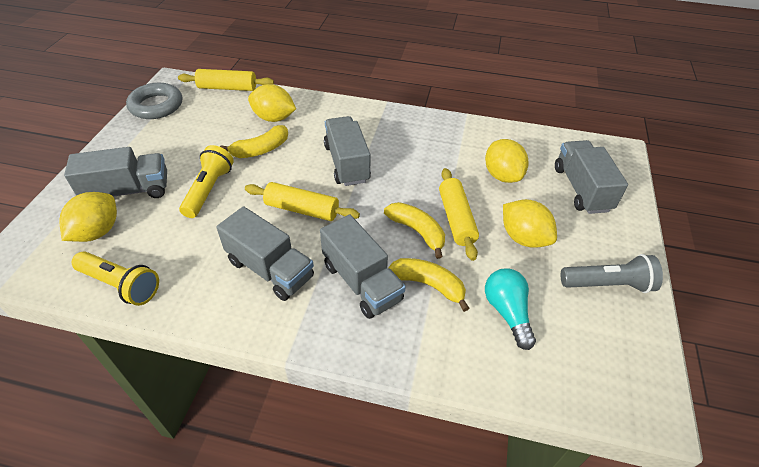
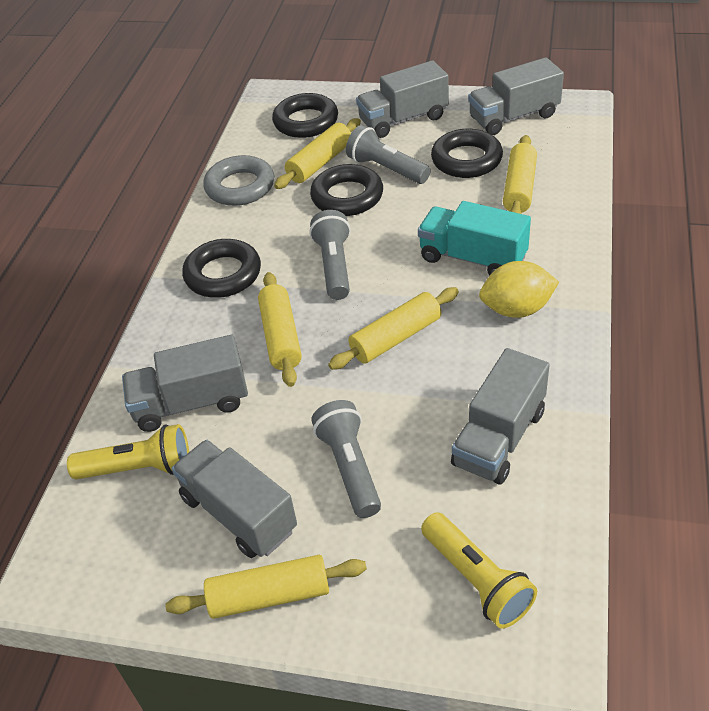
black ring: none = 0 -> [182,239,261,298] [272,93,338,138] [310,164,383,216] [431,129,503,178] = 4
grey flashlight: [561,254,663,293] = 1 -> [310,210,351,300] [311,400,381,518] [346,125,431,184] = 3
turquoise light bulb: [485,268,536,350] = 1 -> none = 0
turquoise truck: none = 0 -> [418,201,531,276] = 1
yellow banana: [220,125,288,158] [384,202,445,259] [388,258,469,312] = 3 -> none = 0
yellow lemon: [59,192,117,242] [248,84,296,122] [485,139,529,183] [503,199,557,248] = 4 -> [479,261,559,318] = 1
yellow rolling pin: [178,69,274,91] [245,182,360,221] [439,168,479,261] = 3 -> [165,555,367,619] [258,272,302,387] [274,118,361,189] [328,287,459,370] [503,135,537,214] = 5

